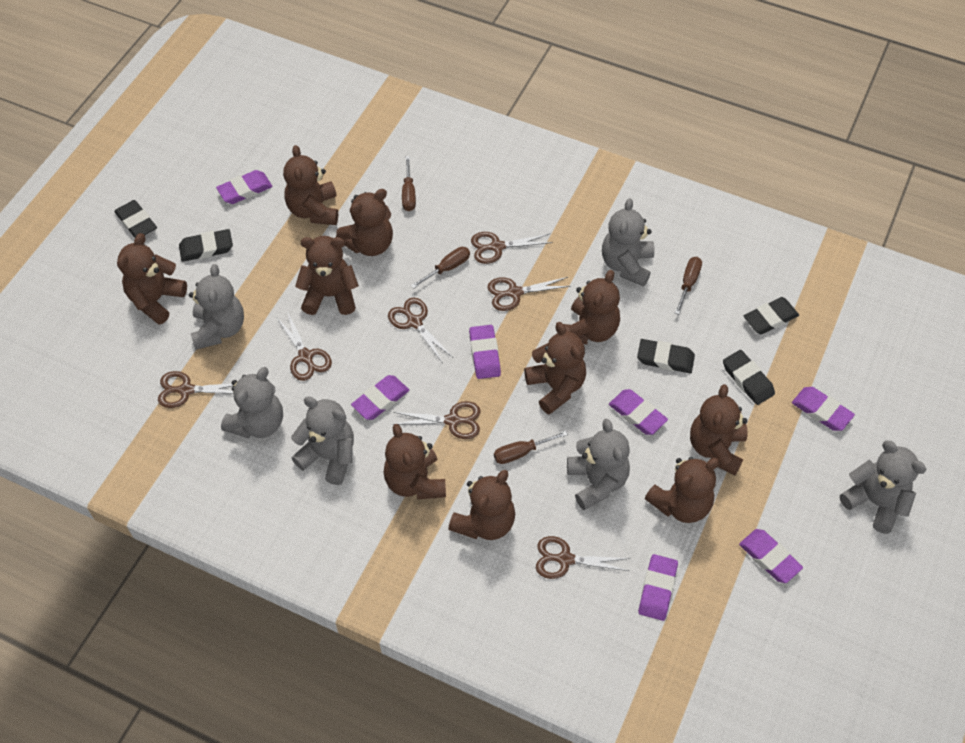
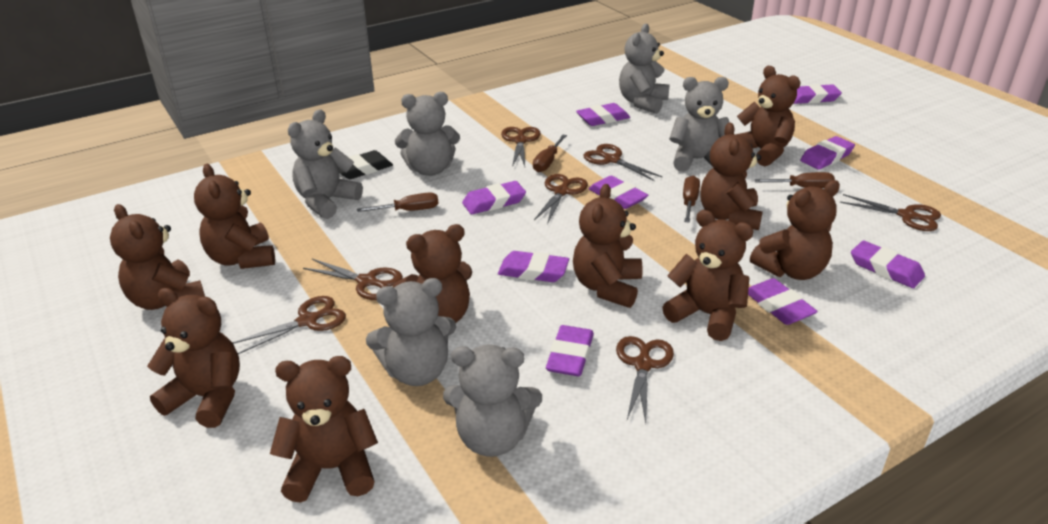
black eraser: [114,200,157,238] [179,229,233,262] [637,339,695,373] [723,350,775,405] [744,297,799,334] = 5 -> [339,150,393,179] = 1
purple eraser: [216,170,273,204] [351,375,409,420] [469,325,501,379] [609,389,668,435] [638,554,678,621] [739,529,803,583] [792,387,855,431] = 7 -> [462,181,526,214] [498,251,569,282] [546,325,594,376] [576,103,630,126] [589,176,649,209] [748,278,818,325] [794,84,842,104] [800,136,855,170] [851,240,925,288] = 9

